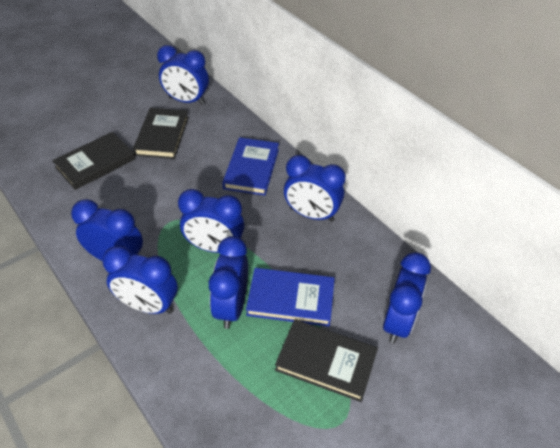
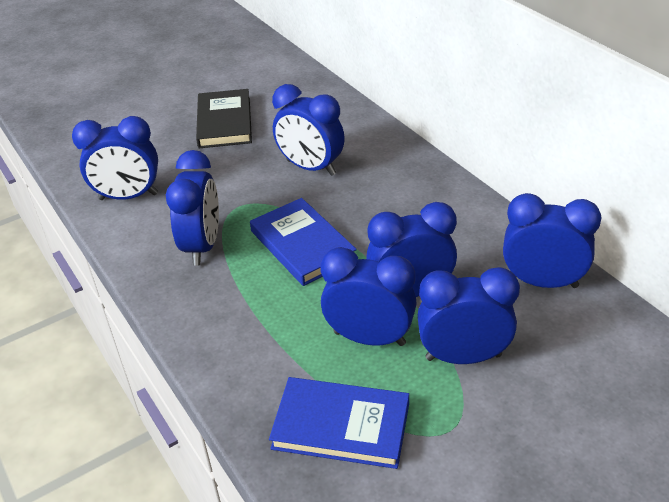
black book: [52,132,135,190] [133,108,189,159] [275,319,378,402] = 3 -> [196,89,252,148] = 1

